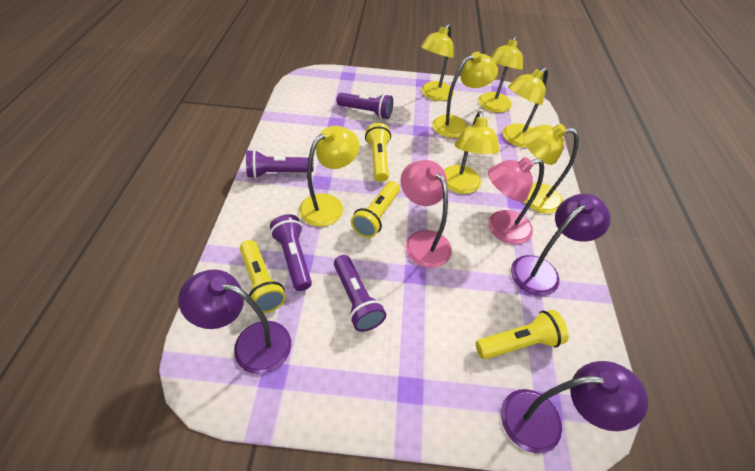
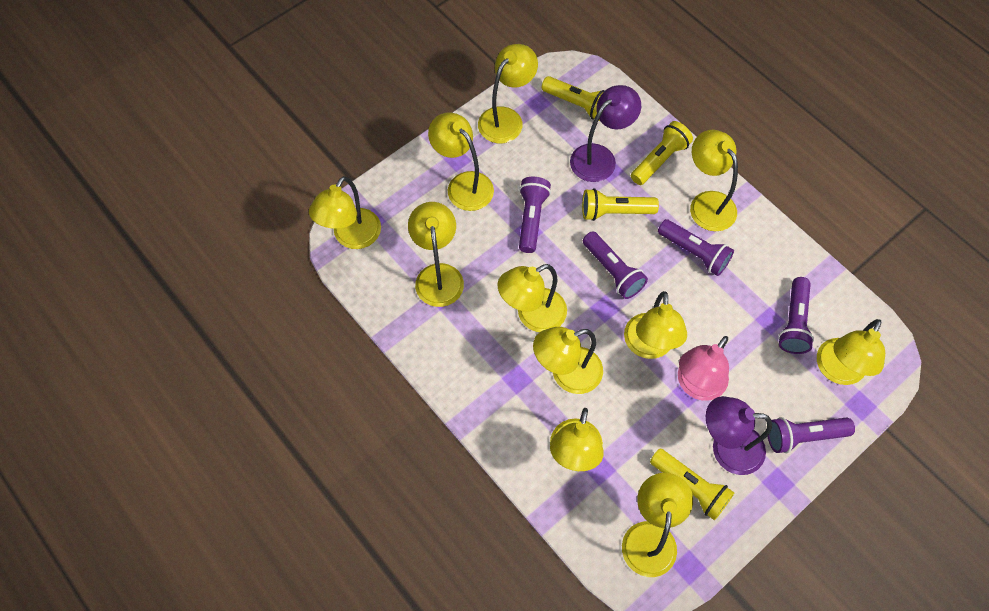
pink lamp: [401,160,452,268] [488,157,544,244] = 2 -> [678,336,729,401] = 1
purple flashlight: [246,150,314,179] [270,214,312,291] [334,255,386,332] [336,93,393,119] = 4 -> [519,177,551,253] [583,231,648,299] [658,219,734,276] [768,417,855,453] [778,277,814,354] = 5
purple lamp: [178,269,291,374] [501,361,648,454] [511,194,611,296] = 3 -> [570,85,641,182] [706,396,772,475] = 2
yellow lamp: [299,126,359,227] [420,24,454,101] [432,52,498,138] [444,111,500,194] [478,36,523,113] [503,67,548,147] [523,124,579,214] = 7 -> [309,176,381,249] [408,202,464,307] [428,112,494,211] [478,44,538,143] [498,264,567,332] [533,327,603,394] [550,408,604,471] [622,473,693,577] [624,291,687,359] [690,130,738,231] [817,319,885,385] = 11

